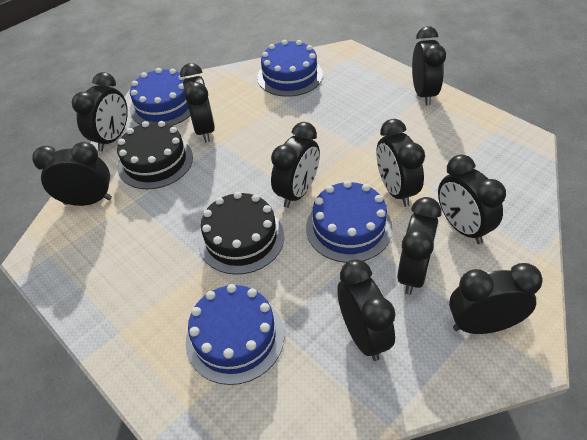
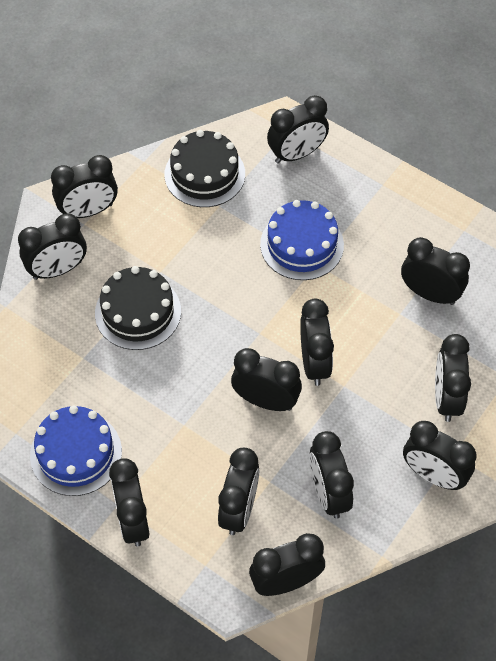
black clock: [32,142,112,206] [72,72,128,152] [180,63,215,143] [271,122,320,208] [337,259,396,361] [376,119,425,207] [397,197,441,295] [412,26,446,105] [438,155,506,244] [449,263,543,334] = 10 -> [18,213,87,280] [51,155,118,218] [109,458,150,547] [218,448,259,535] [231,348,302,411] [249,533,325,596] [267,95,329,164] [300,298,334,386] [309,431,354,519] [401,237,470,305] [403,421,476,490] [435,334,471,422] = 12
blue cake: [130,68,190,126] [186,284,284,385] [257,40,323,97] [306,181,393,263] = 4 -> [30,405,122,496] [260,200,344,280] = 2

